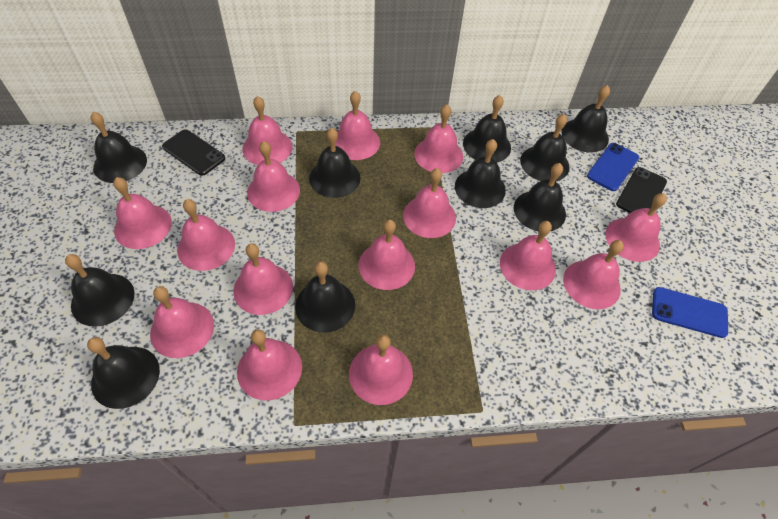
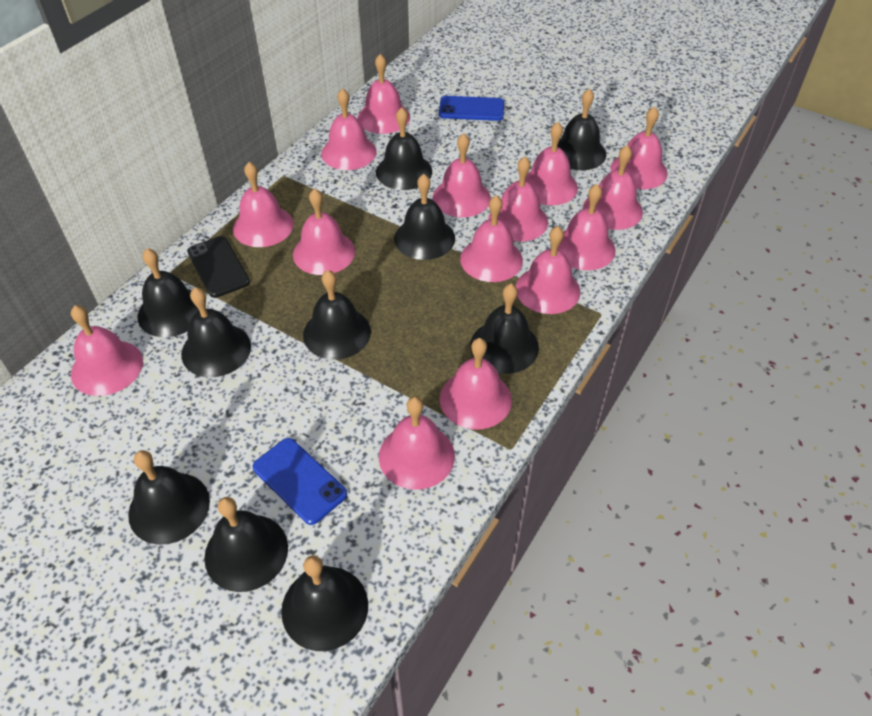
black phone: [162,130,225,176] [616,167,667,213] = 2 -> [187,236,250,298] = 1

